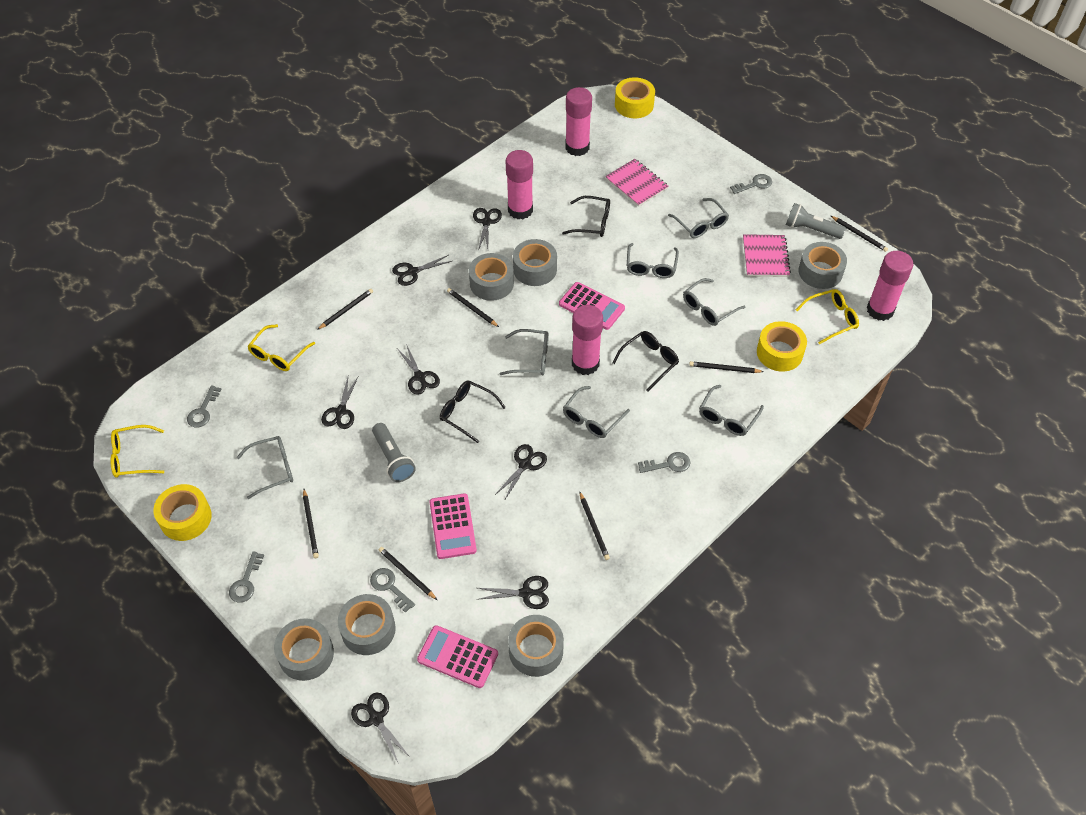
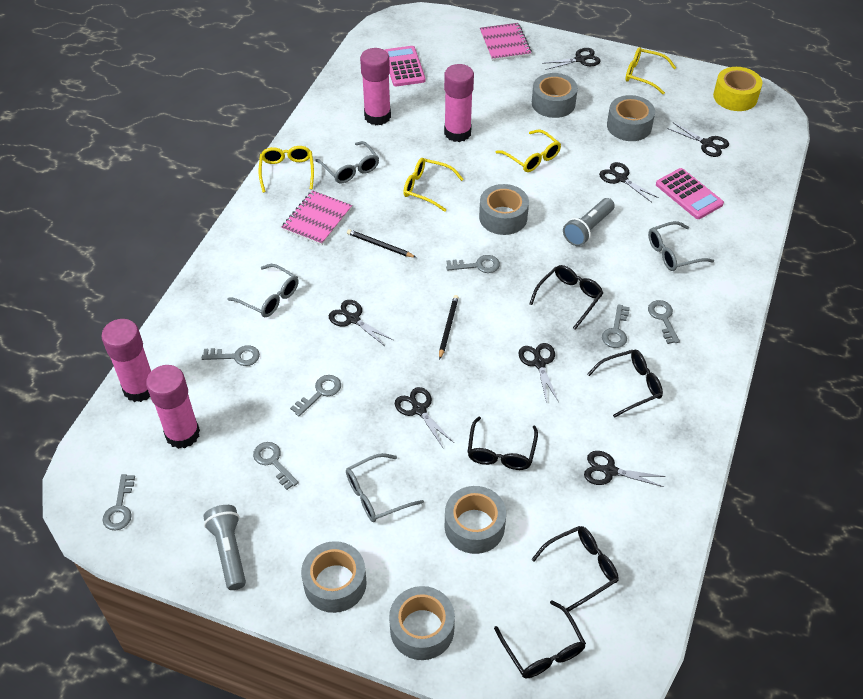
black glasses: [440,381,506,443] [562,196,610,237] [613,331,679,391] = 3 -> [468,417,538,470] [494,600,586,679] [529,265,603,330] [531,526,619,612] [588,349,663,418] = 5
black pencil: [303,489,319,558] [317,289,373,330] [379,547,437,600] [447,288,499,327] [579,491,610,560] [689,361,764,373] [831,216,888,252] = 7 -> [347,229,417,258] [439,295,459,360] = 2
grey glasses: [237,436,293,499] [500,329,549,375] [563,386,630,438] [627,243,679,278] [668,198,729,238] [683,278,745,326] [699,385,764,436] = 7 -> [227,264,298,317] [315,141,379,183] [346,453,424,522] [648,221,714,271] = 4
grey key: [187,385,221,428] [229,551,264,602] [370,568,415,613] [638,452,690,473] [730,174,772,194] = 5 -> [102,474,135,530] [202,345,260,366] [253,442,298,490] [290,375,341,416] [446,255,500,273] [602,304,630,348] [648,300,680,344] = 7
pink calculator: [417,625,498,688] [429,494,477,559] [559,282,625,330] = 3 -> [385,46,425,86] [656,168,724,219] = 2
yellow glasses: [110,425,164,478] [247,324,315,371] [796,289,859,344] = 3 -> [259,146,314,193] [403,158,464,212] [495,129,561,172] [625,47,676,94] = 4
yellow tape: [153,484,212,541] [615,77,655,118] [757,321,807,372] = 3 -> [713,67,762,111] = 1

